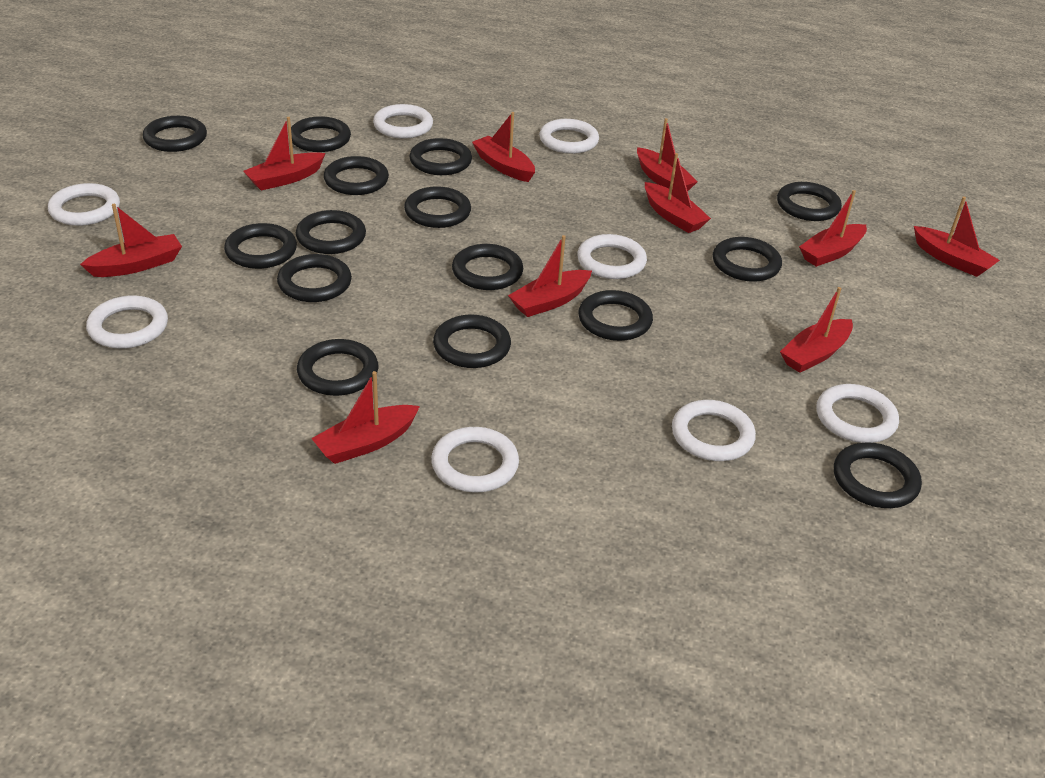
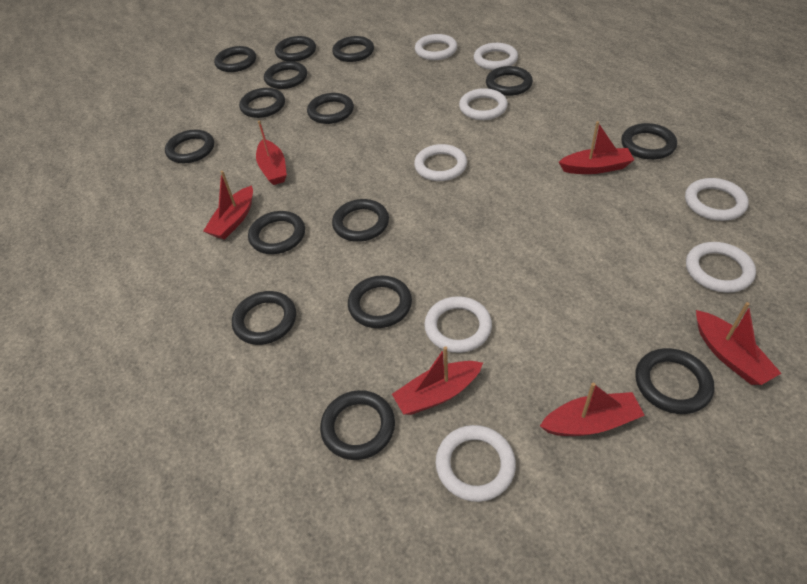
red boat: [80,204,182,277] [243,117,326,191] [311,371,420,464] [472,112,535,182] [508,235,592,317] [637,118,698,191] [645,153,711,233] [780,287,853,373] [799,190,867,267] [914,196,1000,277] = 10 -> [203,171,253,240] [256,120,287,185] [392,346,483,415] [540,383,645,436] [559,121,634,174] [696,302,782,385] = 6

